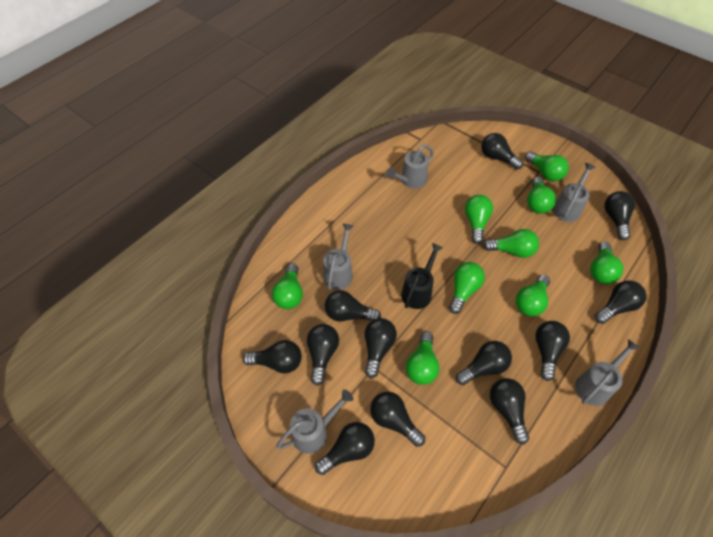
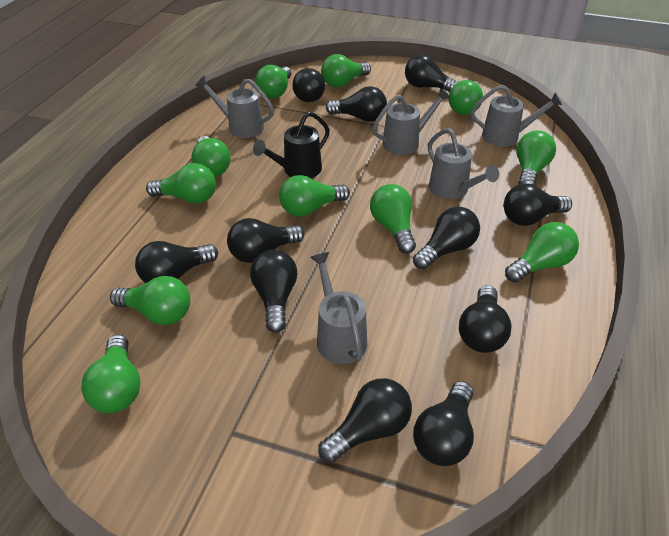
black light bulb: [243,340,302,374] [307,324,339,386] [315,422,375,475] [325,290,381,322] [364,318,397,378] [370,392,425,447] [456,341,512,385] [481,133,523,169] [490,378,529,445] [535,321,570,381] [595,280,647,324] [604,191,635,240] = 12 -> [135,241,218,283] [227,218,305,263] [250,250,298,333] [292,68,325,102] [318,378,412,463] [326,86,387,122] [405,54,459,92] [413,207,480,269] [413,381,474,466] [459,285,512,353] [504,184,572,226] = 11
green light bulb: [272,263,303,309] [406,332,440,385] [449,262,485,314] [465,195,493,244] [483,229,539,258] [516,275,550,316] [525,151,569,181] [527,177,556,214] [590,242,623,284] = 9 -> [81,335,141,413] [110,276,190,325] [146,163,216,204] [192,136,231,177] [255,65,291,99] [279,175,350,217] [321,54,371,87] [370,184,416,254] [449,80,483,115] [505,222,579,283] [516,130,556,185] = 11

